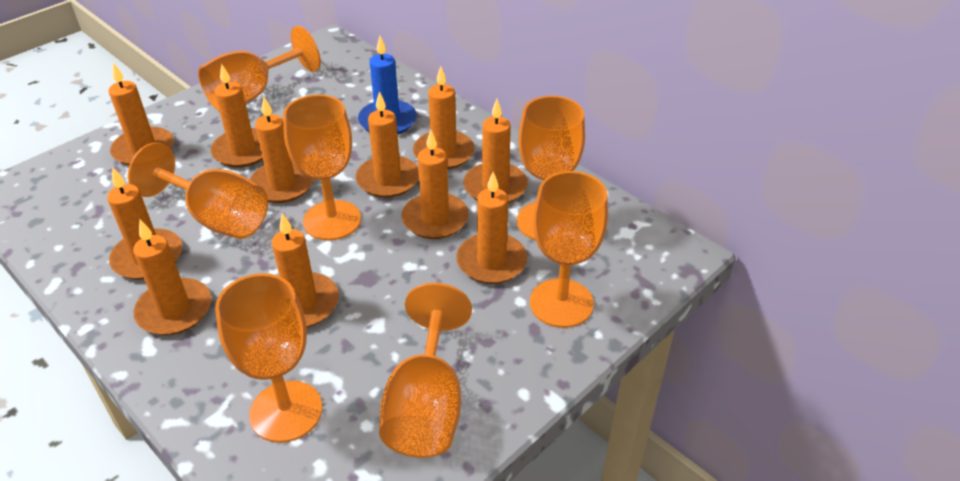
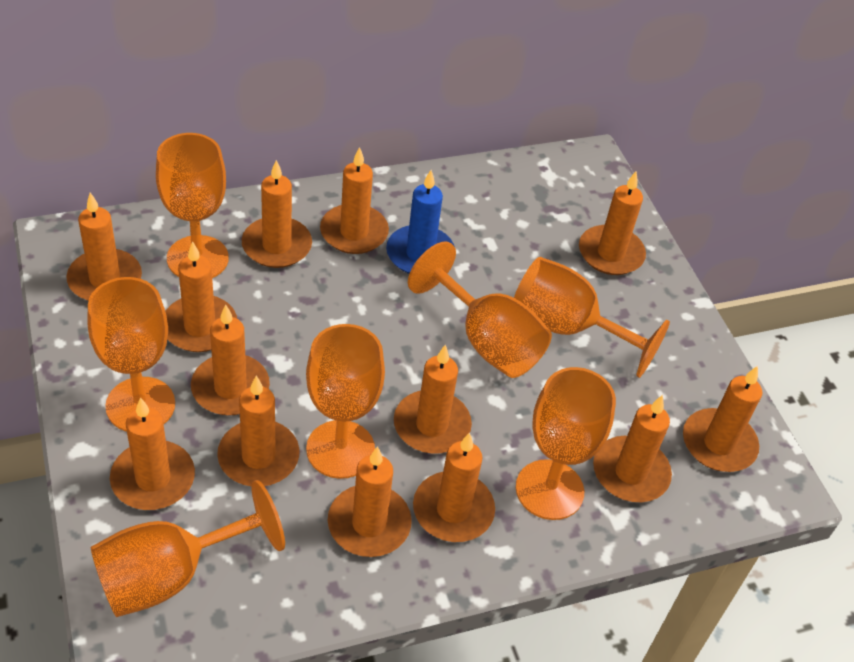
orange candle: [107,167,183,280] [109,63,174,165] [133,220,212,335] [211,64,263,168] [250,97,314,203] [272,213,339,327] [356,91,419,198] [401,130,469,239] [413,66,475,169] [456,172,527,284] [463,99,528,203] = 11 -> [66,193,142,301] [110,397,195,510] [165,242,237,352] [191,305,270,416] [217,376,299,486] [242,160,312,268] [320,147,389,254] [328,446,412,557] [394,345,472,454] [413,432,495,542] [579,171,646,275] [593,395,672,502] [683,366,763,472] = 13

